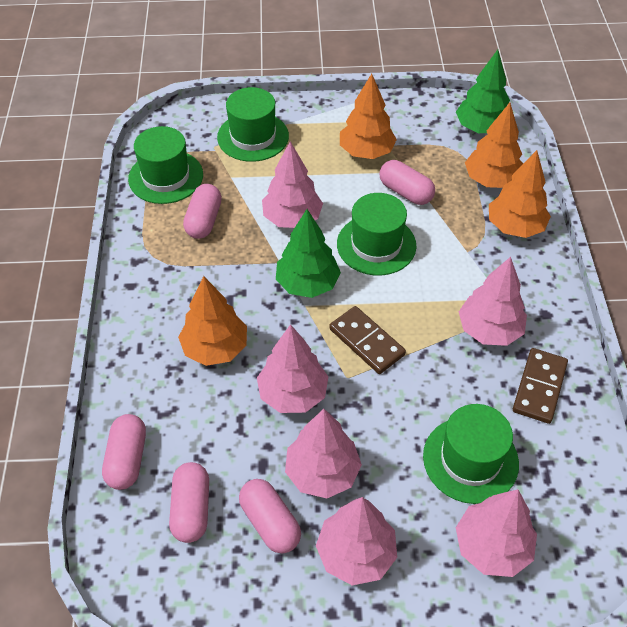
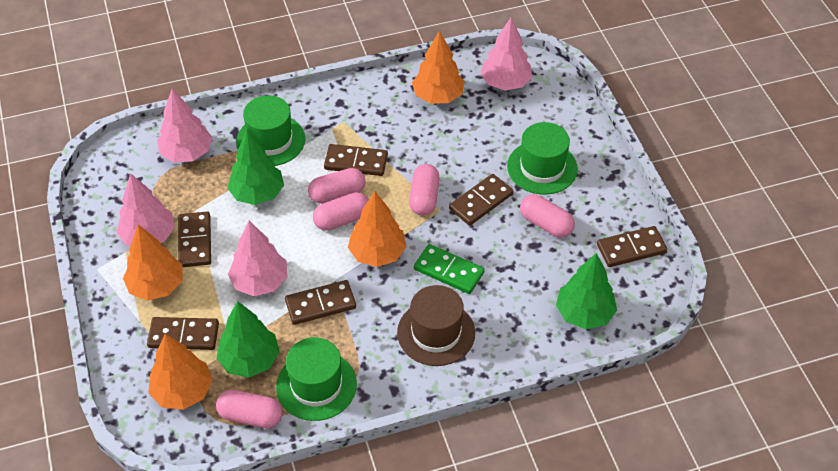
brown domino: [329,306,406,374] [513,348,568,424] = 2 -> [147,317,219,350] [178,212,211,267] [285,280,356,325] [324,144,388,176] [449,174,513,226] [597,226,667,267] = 6
brown hat: none = 0 -> [397,285,475,366] = 1
green domino: none = 0 -> [414,244,484,294] = 1
green hat: [128,126,203,204] [217,87,289,162] [337,193,416,276] [423,404,519,504] = 4 -> [236,95,305,166] [276,337,357,421] [507,122,578,195] = 3
green tree: [276,209,341,298] [456,50,510,133] = 2 -> [217,301,280,378] [227,130,284,205] [556,253,617,329] = 3
pink tree: [257,324,328,413] [262,141,323,228] [285,409,362,498] [316,497,397,585] [456,489,537,577] [459,257,527,346] = 6 -> [116,173,175,246] [157,89,212,162] [228,221,287,296] [480,18,533,91] = 4

